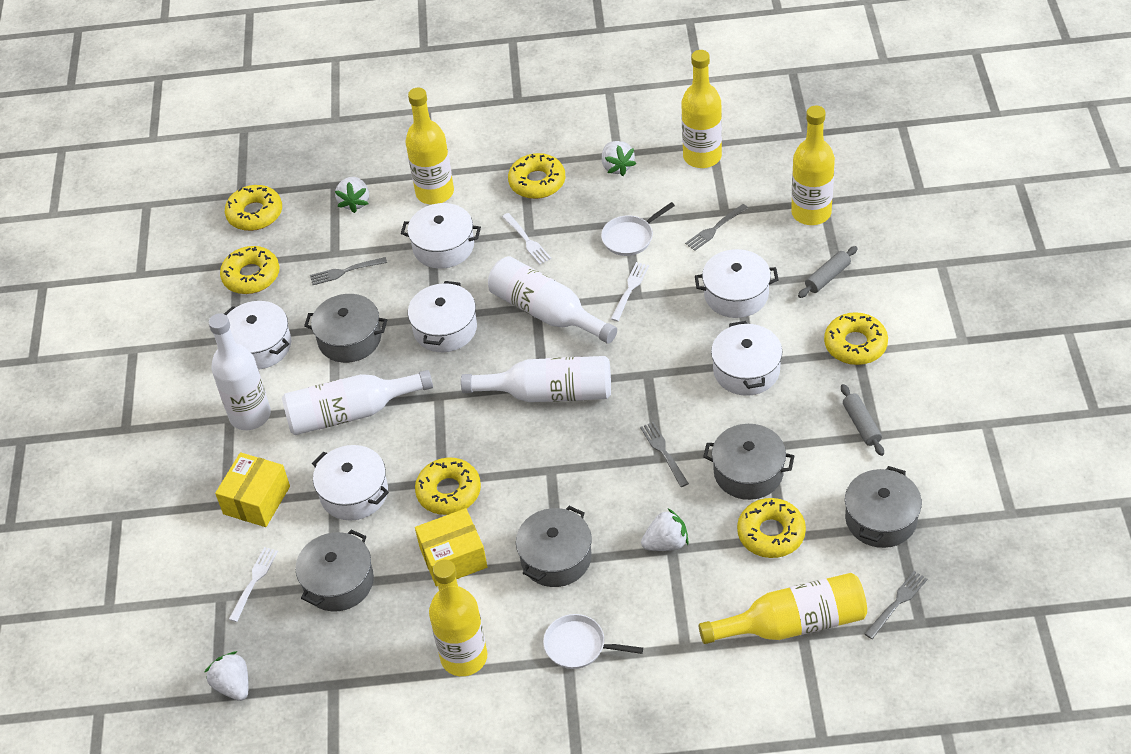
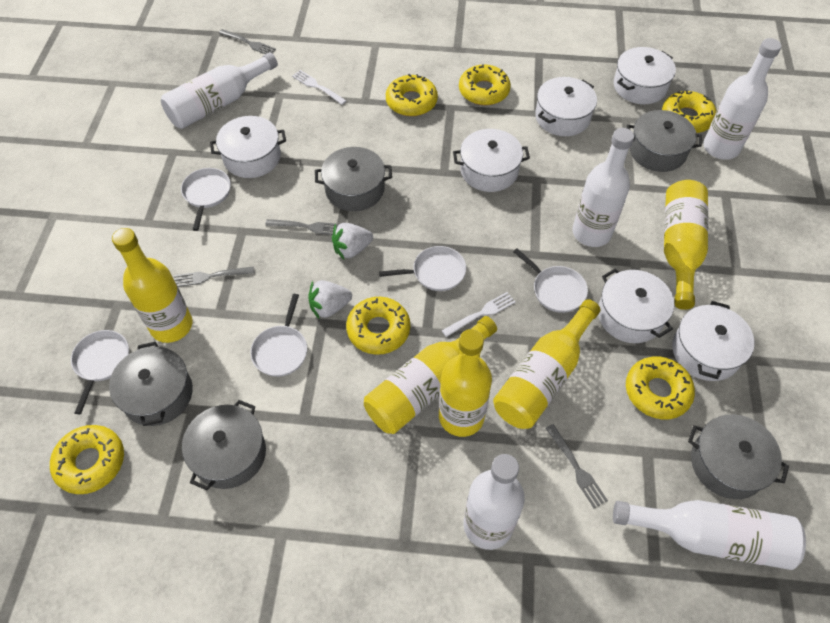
grey rolling pin: [798,246,858,298] [841,384,884,456] = 2 -> none = 0
white bottle: [208,313,271,430] [282,370,433,435] [461,356,611,402] [488,256,617,344] = 4 -> [161,52,278,129] [464,454,525,550] [572,128,634,247] [613,500,806,570] [703,38,782,160] = 5
white fork: [229,547,278,622] [502,213,551,264] [611,262,649,321] = 3 -> [292,70,346,105] [442,292,515,337] = 2
white pan: [543,614,643,669] [601,202,675,256] = 2 -> [71,330,129,414] [181,168,231,231] [250,294,307,377] [379,246,466,291] [513,248,588,313] = 5
white strawberry: [205,651,248,701] [335,177,369,213] [602,141,636,176] [641,508,689,551] = 4 -> [308,280,352,320] [332,223,373,259] = 2
yellow box: [215,452,290,527] [415,508,487,587] = 2 -> none = 0

